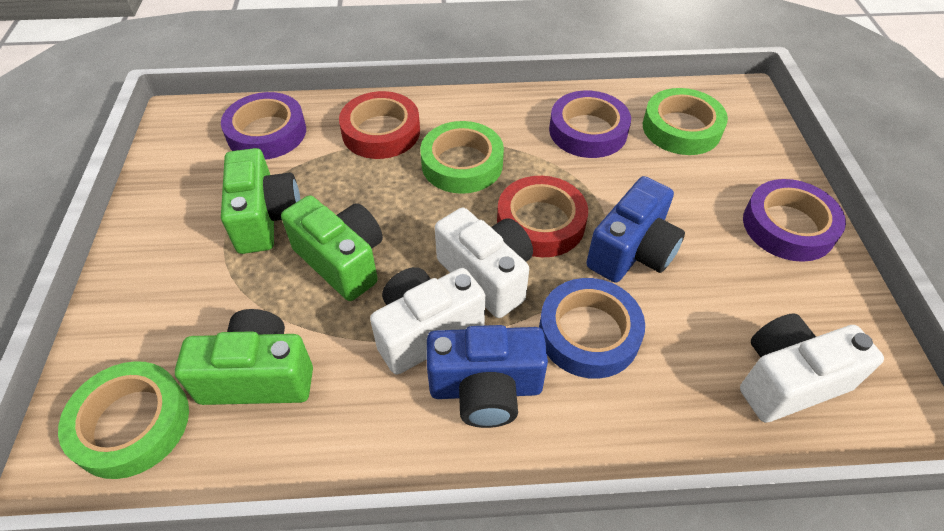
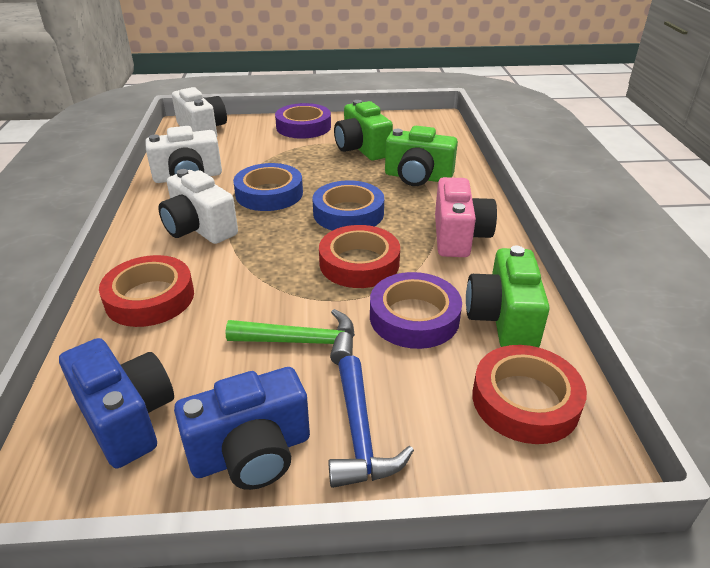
blue hammer: none = 0 -> [328,356,414,488] = 1
blue tape: [539,278,645,379] = 1 -> [233,163,303,211] [312,181,384,231] = 2
green hammer: none = 0 -> [226,309,355,365] = 1
green tape: [58,361,189,479] [420,121,504,194] [643,88,728,155] = 3 -> none = 0
pink camera: none = 0 -> [435,177,497,257] = 1
purple tape: [221,92,306,160] [549,91,631,158] [743,179,846,262] = 3 -> [275,103,331,139] [370,272,462,349] = 2
red tape: [339,91,420,159] [497,176,588,257] = 2 -> [99,255,194,327] [319,225,400,288] [472,345,587,444] = 3

